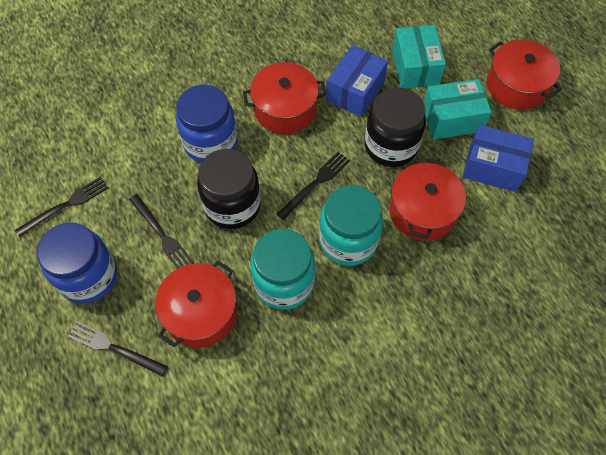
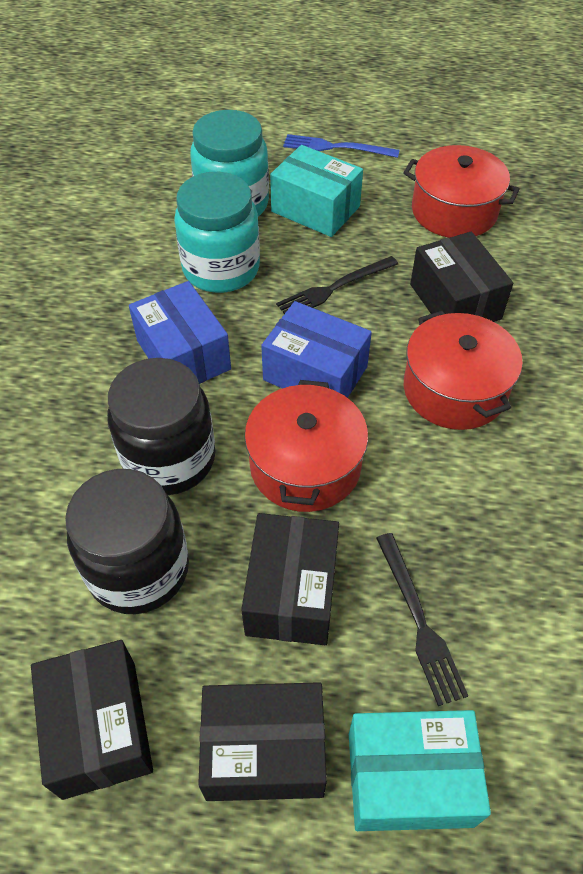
black box: none = 0 -> [31,640,153,800] [198,682,327,801] [241,513,339,645] [410,232,513,322] = 4
black fork: [15,176,108,237] [67,321,168,377] [129,194,194,269] [277,152,350,220] = 4 -> [276,256,398,314] [376,533,468,706] = 2
blue fork: none = 0 -> [283,134,400,158] = 1
blue jar: [37,223,117,303] [176,85,238,163] = 2 -> none = 0
red pot: [155,261,237,348] [243,62,326,134] [389,159,466,241] [487,40,561,110] = 4 -> [244,380,368,512] [403,145,520,238] [404,311,523,430] = 3

